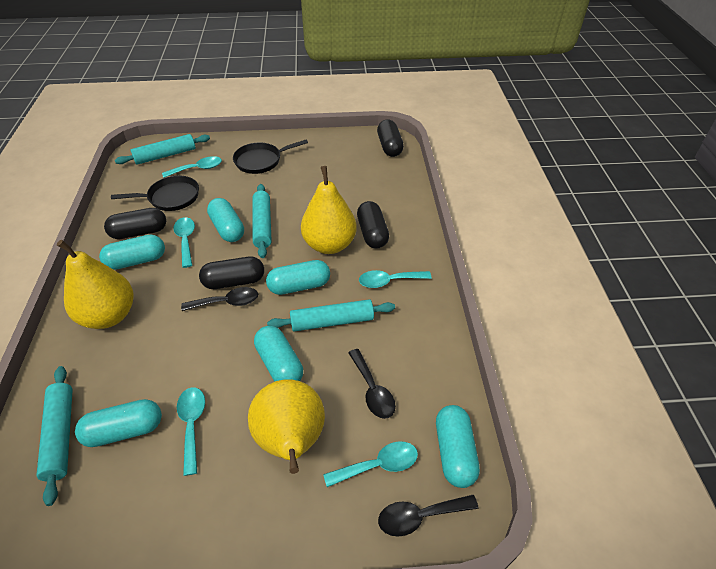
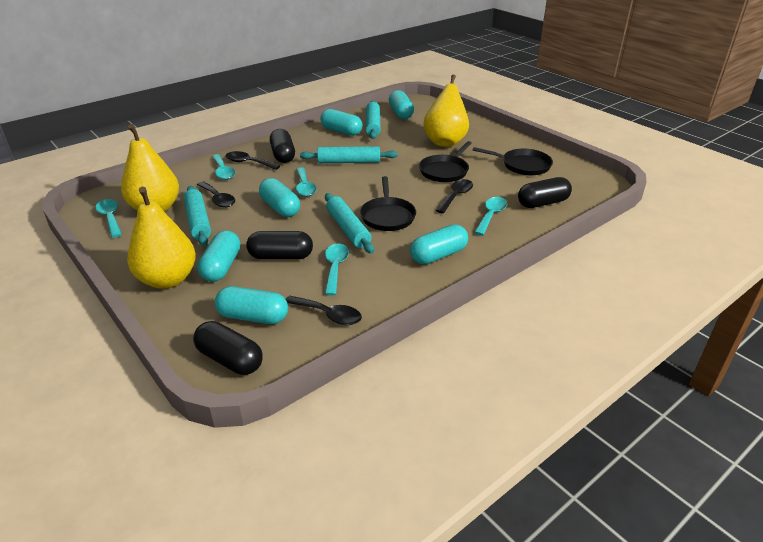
black pan: [111,176,199,211] [233,139,308,174] = 2 -> [360,176,416,231] [419,141,472,182] [473,147,553,176] = 3
black spoon: [181,287,258,311] [348,349,396,419] [378,495,478,537] = 3 -> [197,181,235,208] [226,151,280,170] [285,295,362,325] [435,179,473,214] = 4

